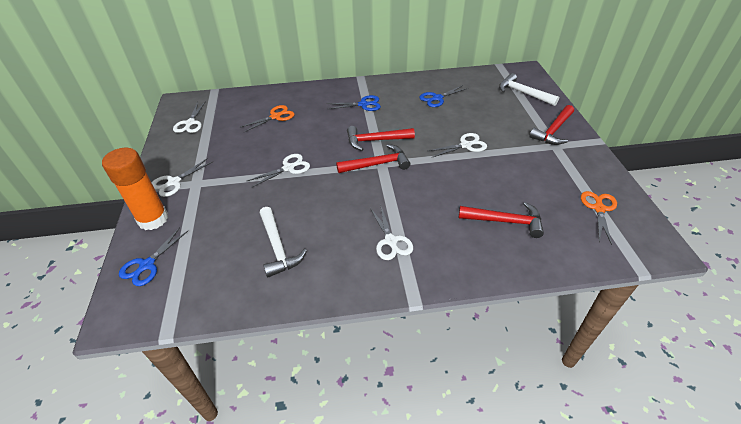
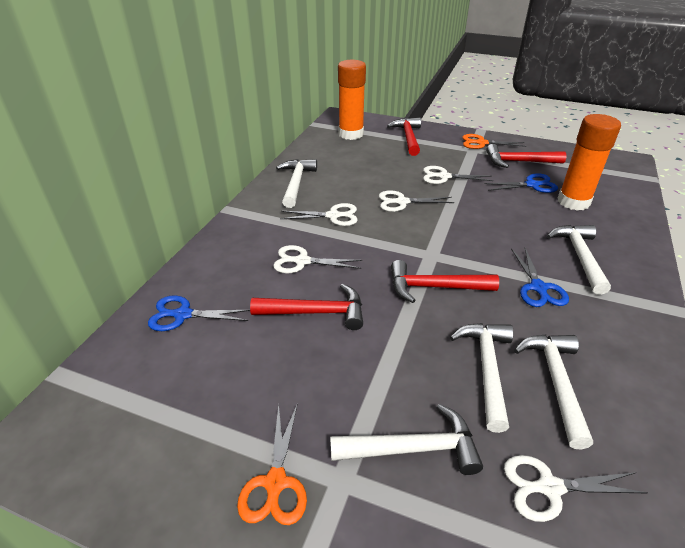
orange glue stick: [102,148,168,230] = 1 -> [338,60,366,140] [558,114,621,211] = 2
white hammer: [260,207,307,278] [499,73,559,106] = 2 -> [276,159,317,208] [330,404,483,475] [450,323,513,433] [514,334,593,449] [547,225,611,295] = 5

